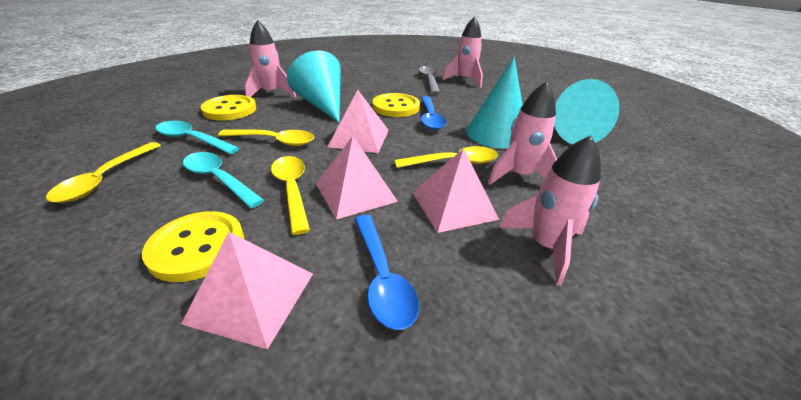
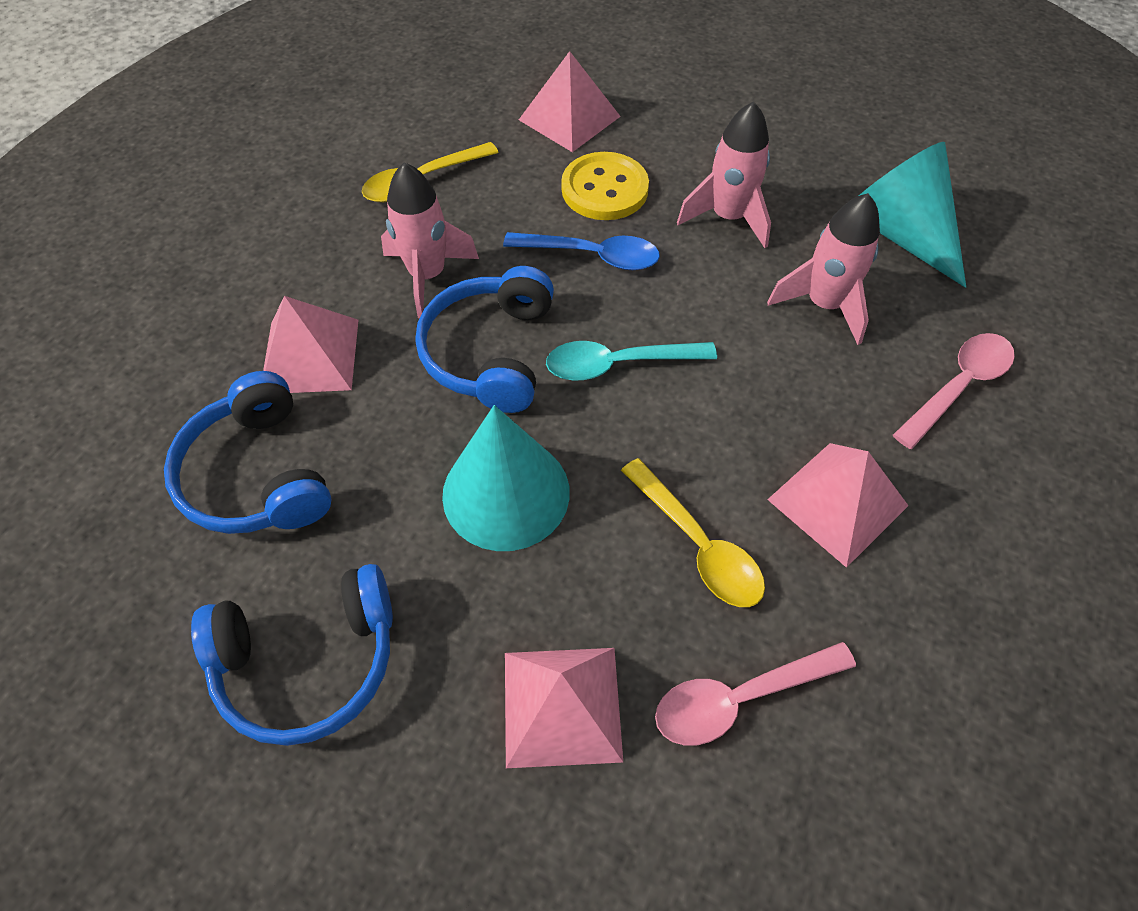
blue headphones: none = 0 -> [164,371,331,534] [191,564,393,746] [415,266,554,413] = 3
blue spoon: [355,215,419,330] [421,96,446,130] = 2 -> [503,232,660,270] = 1
grey spoon: [419,66,440,94] = 1 -> none = 0
pink rocket: [244,20,296,97] [442,16,483,88] [488,81,557,185] [499,135,601,285] = 4 -> [381,162,479,318] [677,101,771,248] [767,193,880,345] = 3
pink spoon: none = 0 -> [655,642,856,746] [893,333,1015,449] = 2
turquoise cone: [287,50,341,122] [466,57,523,149] [554,79,619,144] = 3 -> [442,405,570,551] [859,142,966,288] = 2
turquoise spoon: [155,121,240,154] [183,152,264,208] = 2 -> [546,341,717,381] = 1
yellow button: [142,211,244,282] [201,95,256,120] [373,93,420,117] = 3 -> [561,152,649,220] = 1
yellow spoon: [46,142,161,203] [218,130,314,146] [271,156,310,235] [394,146,498,168] = 4 -> [362,142,499,202] [621,458,765,607] = 2

